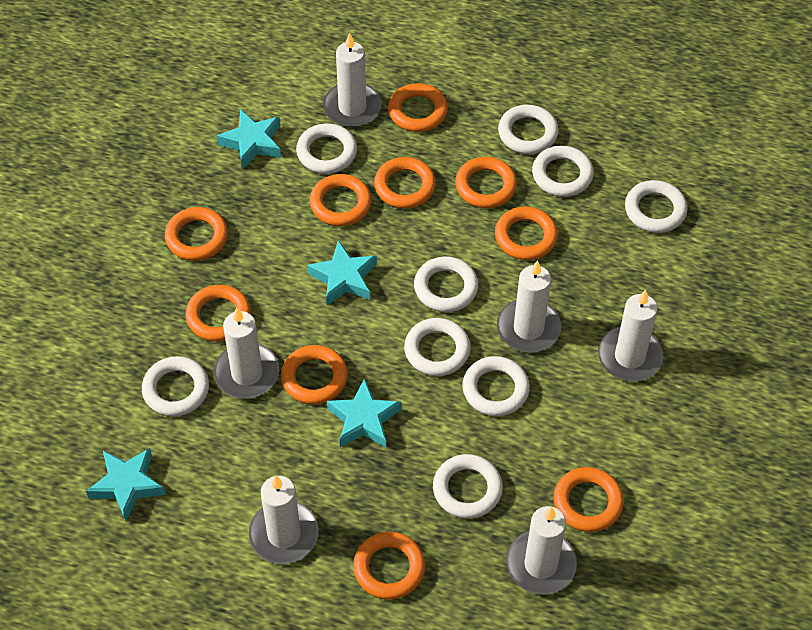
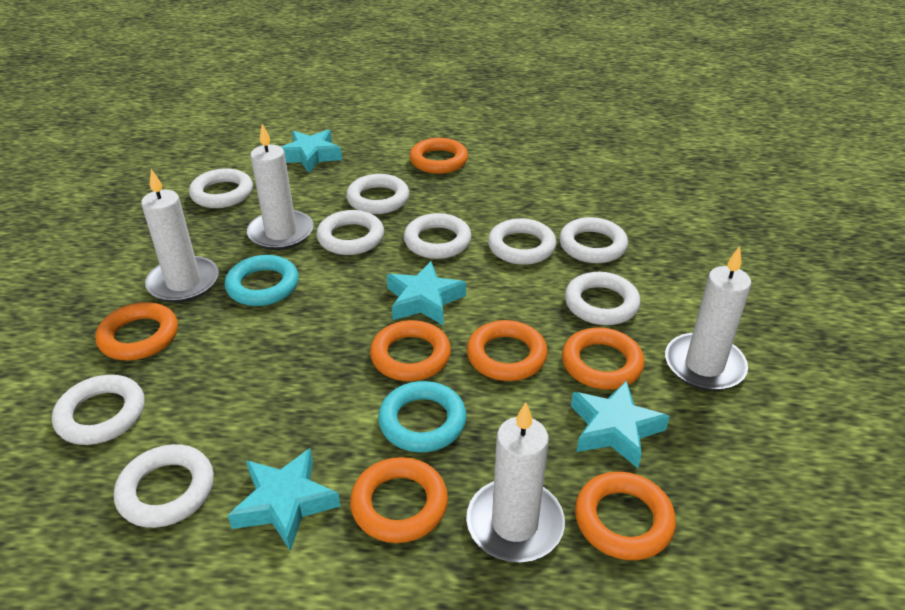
orange ring: [165,207,228,261] [185,285,251,342] [281,345,348,404] [310,174,372,226] [353,532,425,600] [374,157,436,209] [388,83,448,132] [455,157,517,208] [495,206,558,260] [553,467,624,532] = 10 -> [96,302,178,360] [350,457,448,543] [370,320,451,381] [410,138,468,174] [467,320,548,381] [562,327,644,390] [575,472,676,560] = 7
turquoise ring: none = 0 -> [225,255,299,306] [378,381,466,452] = 2
white candle: [214,307,279,399] [249,476,319,564] [323,33,382,127] [497,260,562,352] [506,506,577,594] [598,290,663,381] = 6 -> [141,169,219,303] [247,124,313,250] [466,402,565,562] [665,246,751,391] = 4

